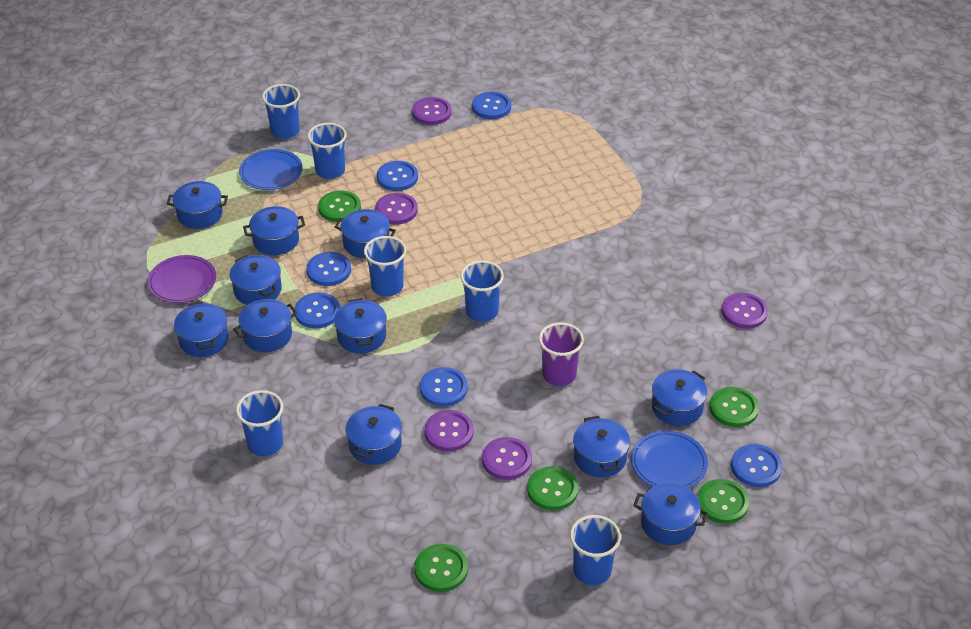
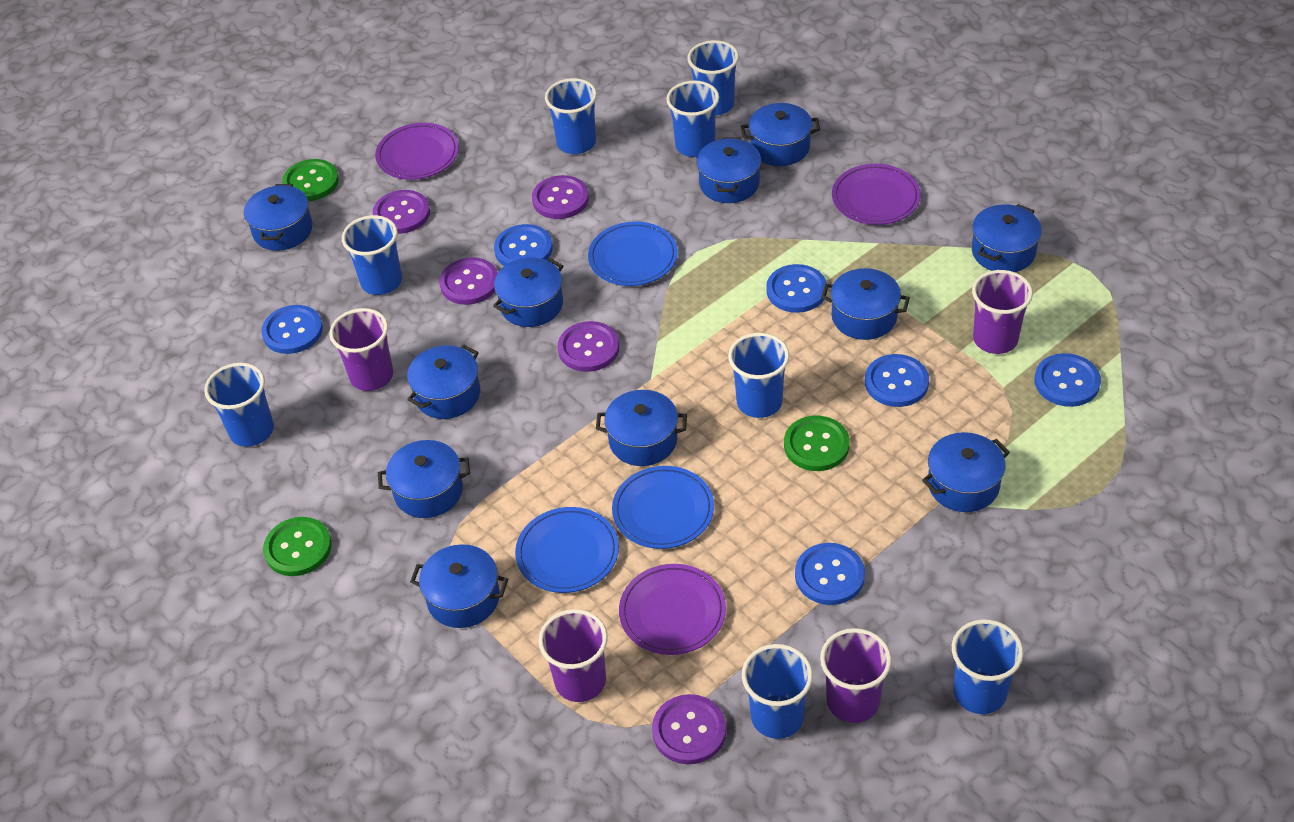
blue cup: [236,390,283,456] [262,84,300,139] [307,123,347,179] [364,236,406,296] [460,261,504,322] [570,515,621,585] = 6 -> [204,363,274,447] [342,215,402,295] [545,78,597,154] [666,80,719,157] [687,40,739,116] [728,333,789,418] [742,644,813,739] [952,619,1024,714] = 8
blue plate: [239,149,303,190] [631,430,708,488] = 2 -> [515,507,619,593] [588,222,678,286] [612,466,714,549] = 3
green button: [318,190,361,222] [414,544,468,592] [527,466,578,511] [697,479,749,524] [710,387,759,427] = 5 -> [263,517,332,576] [282,159,339,201] [784,416,850,471] = 3
purple cup: [539,322,584,386] = 1 -> [329,308,393,391] [538,609,608,702] [820,628,892,723] [972,270,1033,354] = 4
purple plate: [147,255,216,303] = 1 -> [375,123,459,180] [619,564,726,655] [832,164,921,225] = 3

